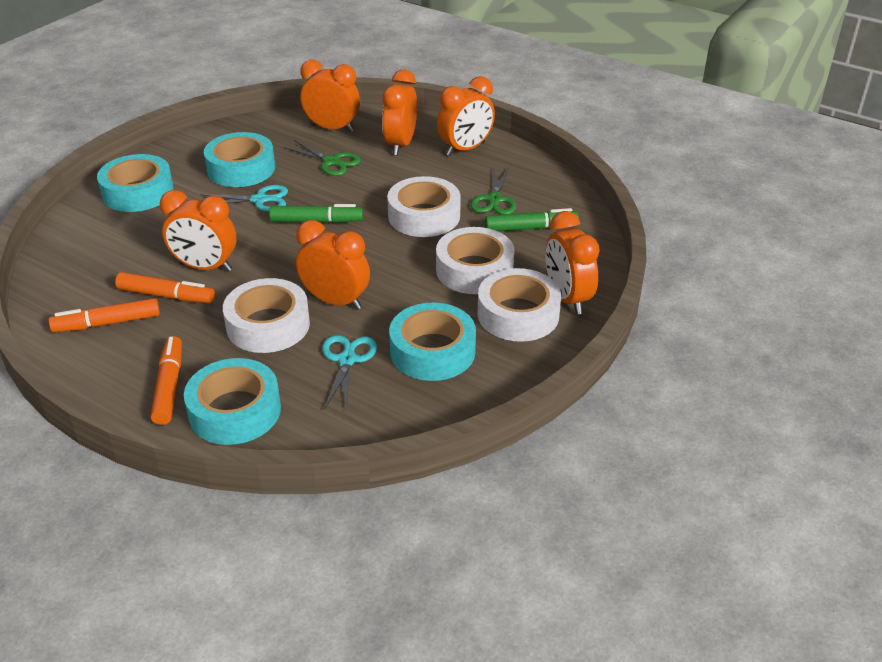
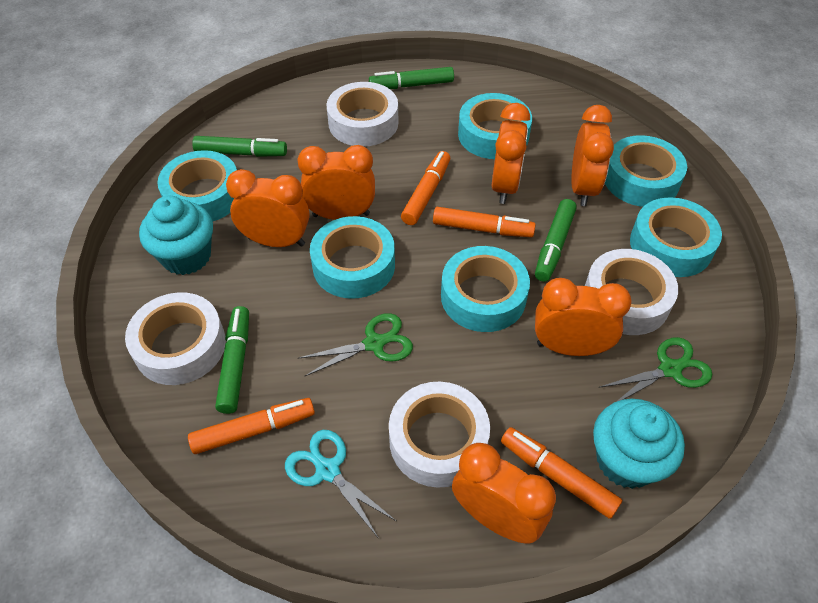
green marker: [269,204,363,223] [485,208,579,231] = 2 -> [192,136,287,157] [215,306,249,414] [369,67,454,89] [535,199,577,282] = 4
orange marker: [49,298,160,332] [115,272,215,303] [151,336,182,425] = 3 -> [188,398,315,454] [401,151,450,225] [433,207,536,237] [501,427,622,519] = 4
turquoise cupcake: none = 0 -> [139,196,213,275] [593,399,685,489] = 2
turquoise scissors: [200,185,288,212] [322,335,377,410] = 2 -> [285,430,396,539] = 1
turquoise tape: [97,154,174,212] [184,358,281,445] [204,132,275,187] [389,303,476,381] = 4 -> [157,150,237,221] [310,216,395,299] [441,246,530,332] [458,93,532,159] [605,135,687,207] [630,197,722,277] = 6

